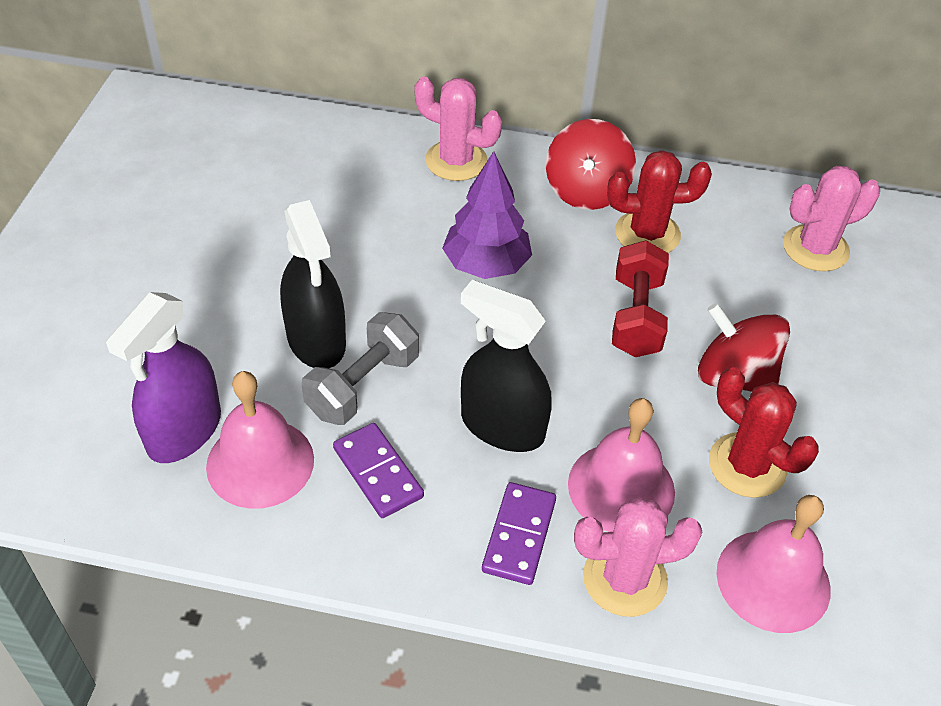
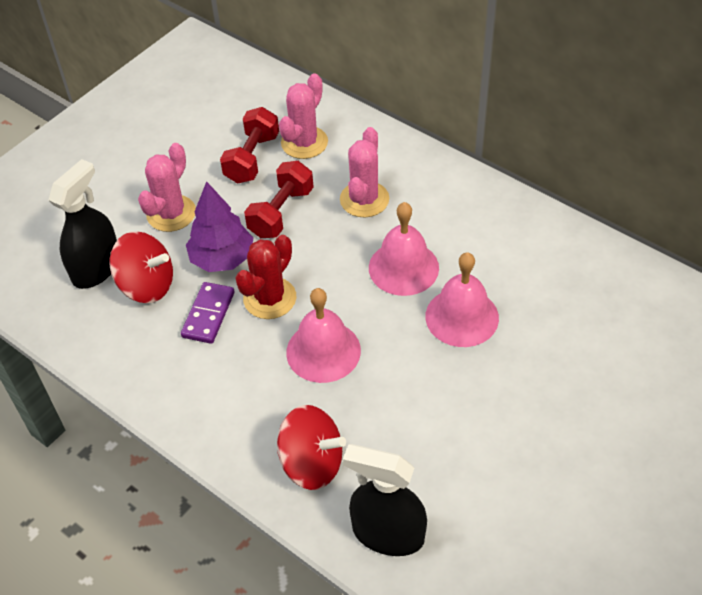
grey dumbbell: [302,312,419,425] = 1 -> none = 0
purple domino: [333,423,424,518] [482,482,556,585] = 2 -> [181,282,235,344] = 1
purple spray bottle: [106,292,221,463] = 1 -> none = 0
red cactus: [607,150,712,253] [709,367,819,498] = 2 -> [236,235,297,319] = 1
red dumbbell: [612,240,669,357] = 1 -> [220,107,279,183] [244,161,314,238] = 2

